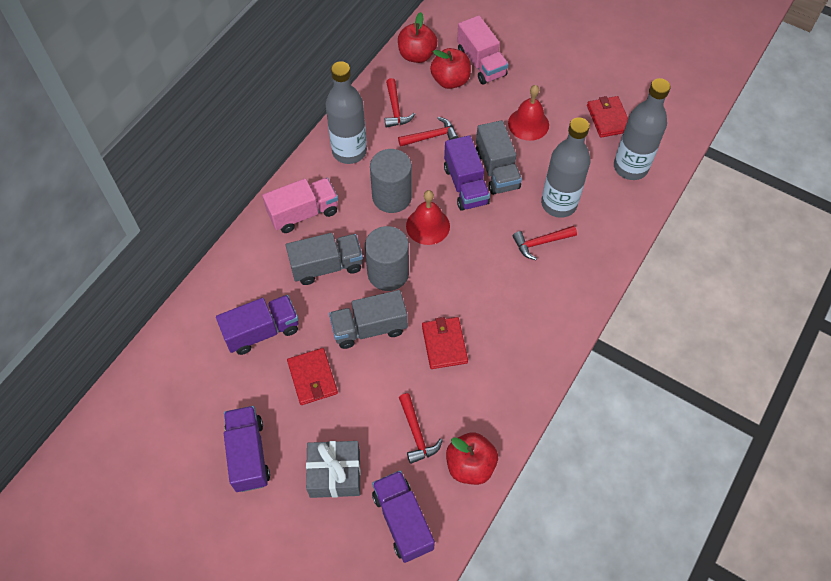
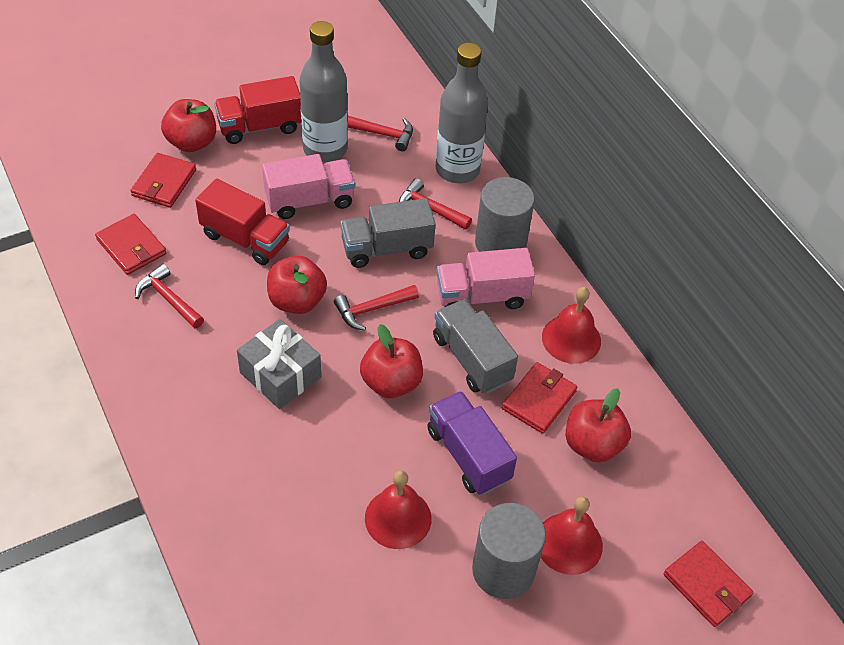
grey bottle: [326,61,367,164] [541,117,590,218] [614,78,671,180] = 3 -> [300,21,348,162] [436,43,488,183] = 2
grey truck: [286,233,363,285] [329,290,408,349] [476,120,522,195] = 3 -> [340,198,436,268] [433,299,518,394] = 2
purple truck: [216,295,298,355] [224,406,270,492] [372,470,435,563] [444,135,490,211] = 4 -> [427,391,517,495] = 1
red apple: [398,12,437,63] [430,48,471,89] [446,432,498,485] = 3 -> [161,99,216,152] [267,256,327,314] [360,324,423,398] [566,388,631,463] = 4
red bell: [406,190,450,245] [508,85,549,141] = 2 -> [365,470,432,549] [541,496,603,575] [542,287,601,364] = 3
red truck: none = 0 -> [195,179,290,265] [214,76,301,144] = 2
red wallet: [287,348,338,405] [422,317,468,369] [587,96,628,138] = 3 -> [95,214,166,275] [130,153,196,208] [502,362,577,434] [664,541,754,627] = 4

